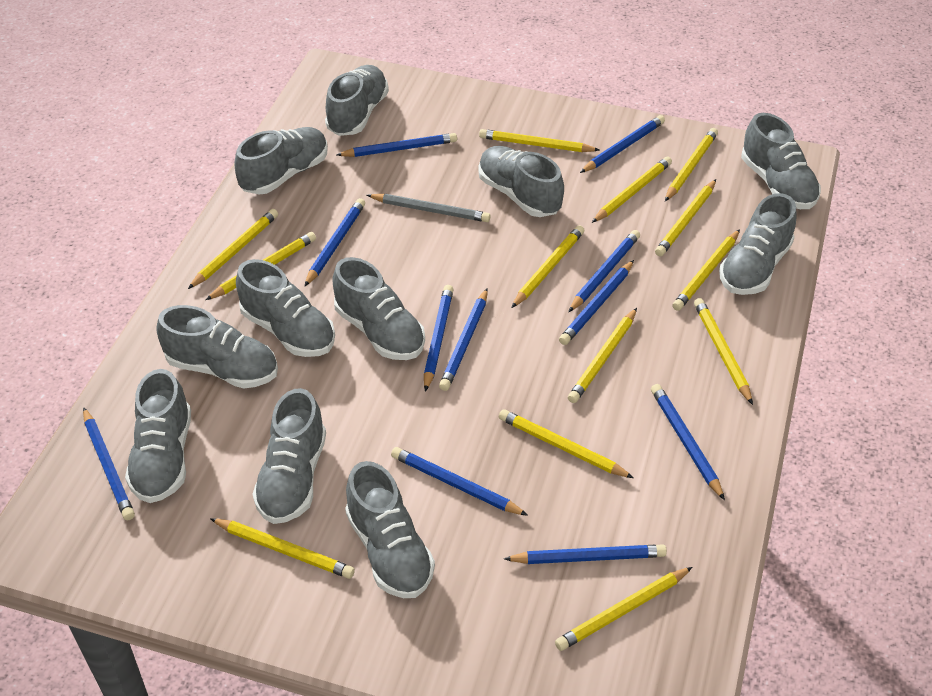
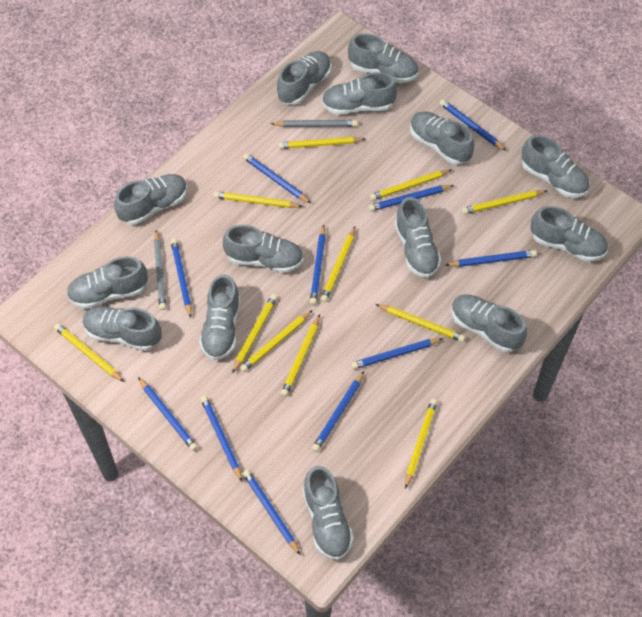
grey pencil: [367,194,491,222] = 1 -> [154,230,166,310] [271,120,358,127] = 2
grey shoe: [125,369,191,503] [156,305,278,389] [235,127,328,194] [236,259,335,357] [253,388,326,524] [325,65,389,136] [332,257,425,360] [345,461,435,598] [478,146,564,217] [719,193,797,295] [741,113,821,209] = 11 -> [67,256,148,309] [83,307,162,351] [114,174,188,225] [199,274,241,360] [222,225,303,273] [277,51,331,105] [303,466,354,560] [322,72,397,115] [348,33,418,83] [395,197,441,278] [410,111,474,165] [452,294,527,352] [522,135,589,198] [531,206,608,262] = 14
yellow pencil: [188,209,278,289] [206,232,316,300] [210,518,355,579] [479,129,600,152] [499,409,634,478] [511,225,584,308] [555,567,692,651] [568,308,637,403] [592,156,672,223] [655,179,716,256] [665,128,718,201] [672,229,740,311] [694,298,753,405] = 13 -> [54,323,124,382] [214,191,303,208] [232,294,278,373] [240,310,312,372] [278,137,366,149] [281,315,320,397] [320,227,355,302] [370,170,452,201] [376,304,465,342] [405,399,438,489] [462,190,547,214] = 11

